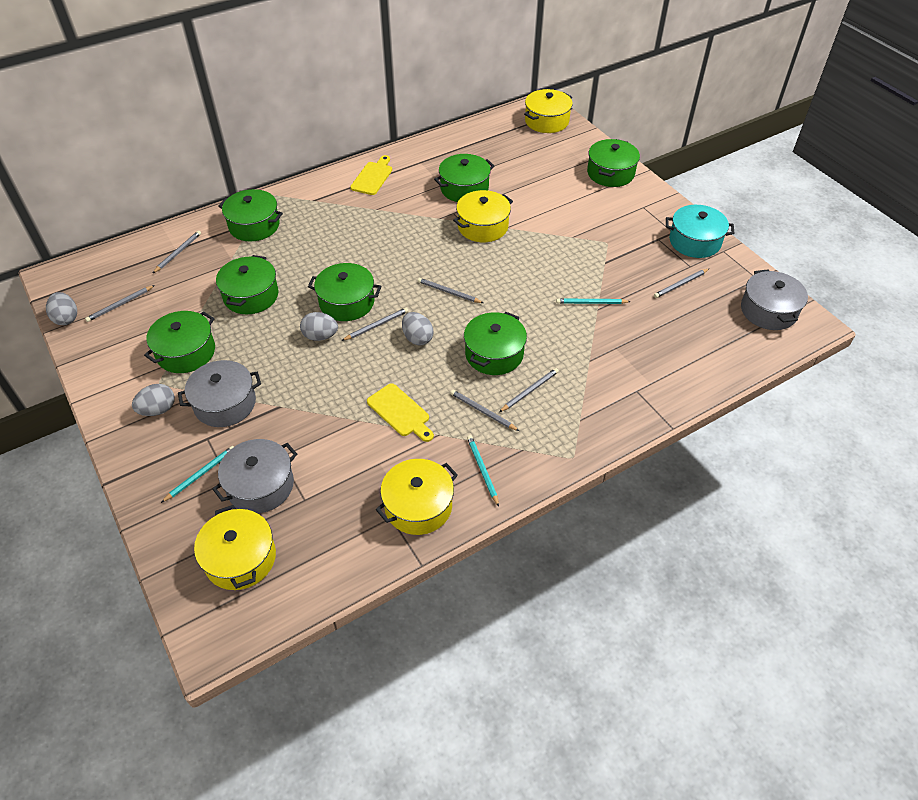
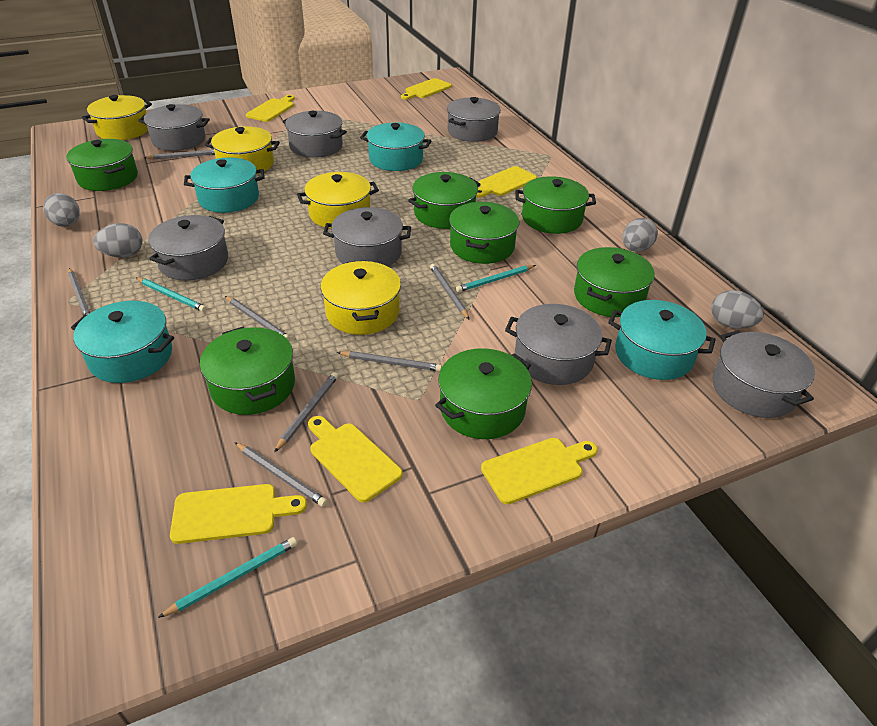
grey pot: [178,360,261,427] [212,439,297,513] [741,269,808,330] = 3 -> [138,104,210,151] [148,215,228,281] [283,111,347,158] [323,207,411,266] [447,97,501,142] [505,304,612,385] [712,330,815,418] = 7
turquoise pot: [666,205,734,258] = 1 -> [71,301,174,383] [184,158,265,213] [360,122,431,171] [608,300,716,380] = 4
yellow cutting board: [350,155,392,195] [367,383,434,442] = 2 -> [170,484,307,544] [246,95,295,122] [308,416,403,503] [401,78,452,100] [476,166,537,198] [481,438,598,504] = 6

